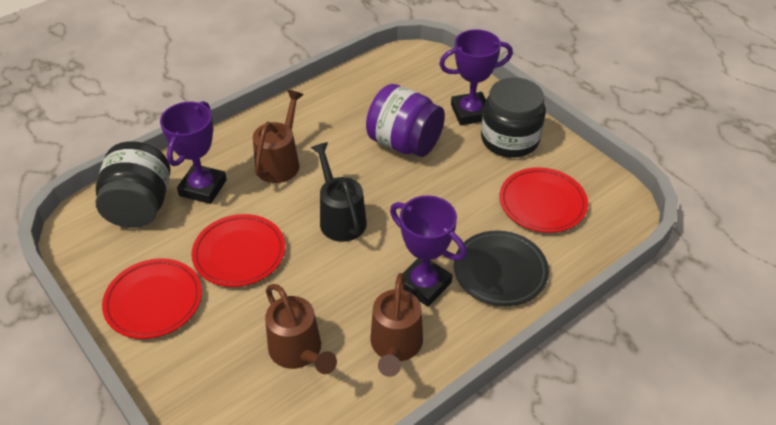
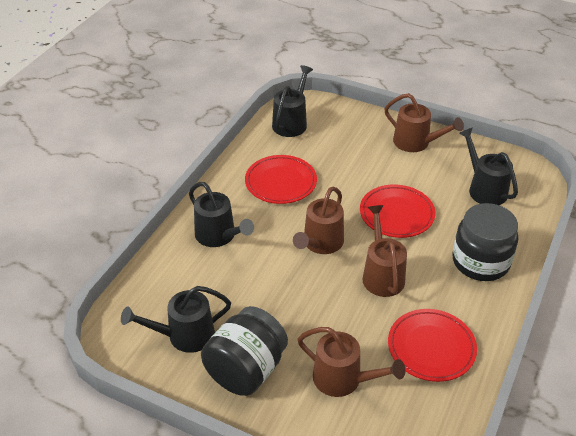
black plate: [454,231,549,306] = 1 -> none = 0
black watering can: [311,142,367,242] = 1 -> [121,286,231,353] [189,182,254,247] [272,65,313,137] [459,128,518,205] = 4
brown watering can: [253,90,304,183] [265,284,337,374] [371,273,423,377] = 3 -> [293,187,344,254] [298,327,406,397] [362,205,407,297] [384,93,464,152] = 4
purple jar: [366,84,445,157] = 1 -> none = 0
purple trophy: [160,101,227,204] [390,195,467,307] [439,29,513,125] = 3 -> none = 0

